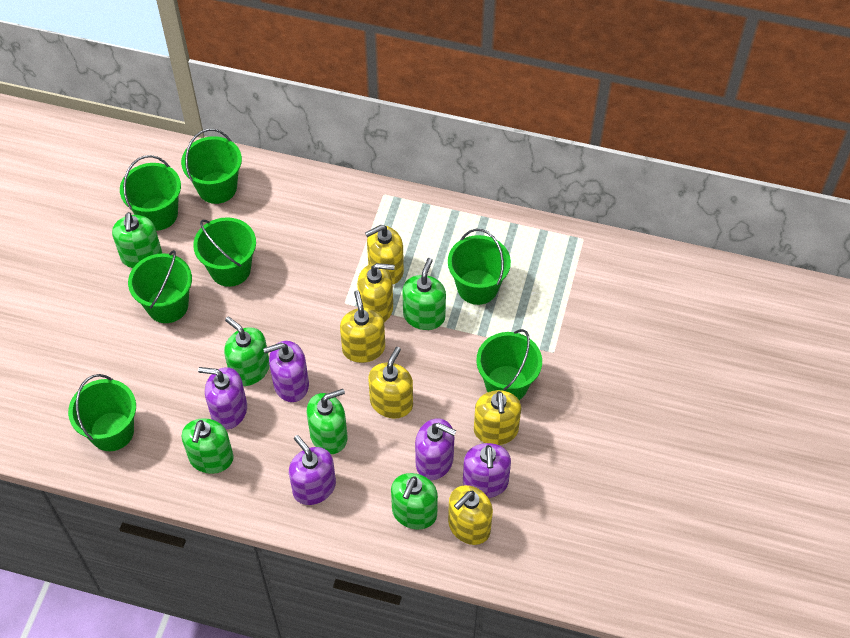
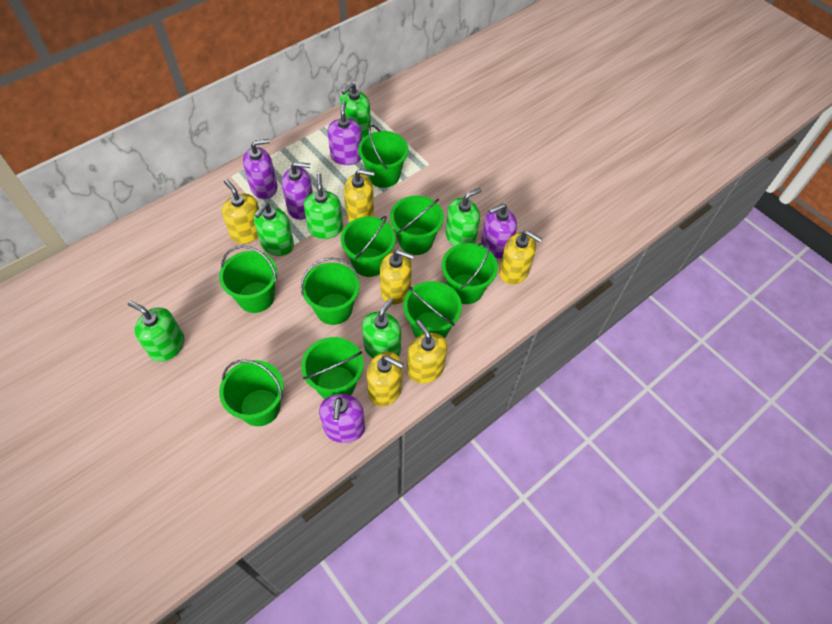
green bucket: [68,374,136,451] [120,155,181,231] [128,250,192,323] [181,129,242,204] [193,217,256,287] [448,229,511,305] [476,329,542,400] = 7 -> [219,246,277,313] [219,360,284,426] [301,258,360,325] [301,337,364,399] [341,216,396,277] [358,125,408,188] [390,196,444,255] [403,281,462,338] [442,241,498,304] = 9

